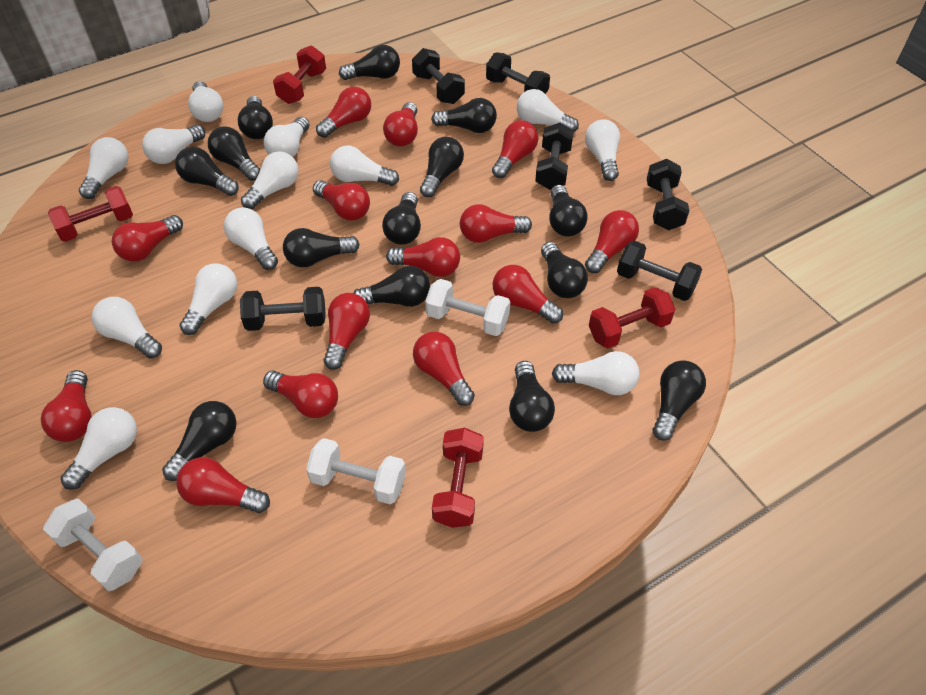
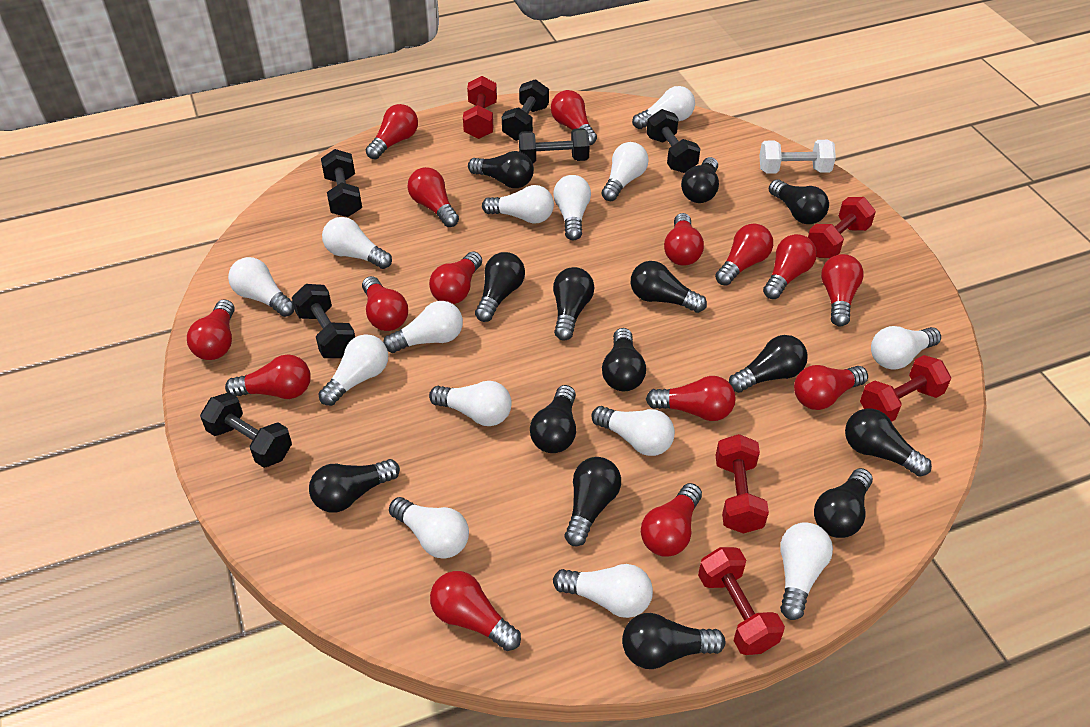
red dumbbell: [48,186,133,242] [273,45,326,104] [432,428,484,528] [589,287,675,348] = 4 -> [463,76,497,139] [698,547,785,655] [715,434,769,534] [808,197,876,258] [860,355,951,422] = 5
red light bulb: [41,370,92,442] [112,215,183,262] [176,457,270,513] [263,371,338,418] [313,180,370,221] [316,87,371,138] [324,293,370,370] [383,102,418,147] [386,237,460,277] [413,332,475,406] [460,204,532,243] [492,120,538,178] [493,265,563,324] [585,210,639,273] = 14 -> [187,299,235,360] [225,355,311,399] [362,276,408,331] [366,104,418,159] [407,167,459,227] [429,252,482,304] [430,571,521,651] [551,90,597,145] [641,483,702,557] [646,376,736,421] [664,213,704,266] [715,224,773,286] [763,234,817,299] [794,365,868,410] [821,254,864,326] = 15
white dumbbell: [43,499,143,591] [306,438,406,504] [425,279,510,336] = 3 -> [759,140,836,174] = 1
white light bulb: [60,407,137,490] [79,137,129,199] [92,297,162,359] [142,124,205,164] [179,263,237,335] [188,81,223,122] [224,207,278,270] [241,151,299,209] [264,117,310,157] [330,146,399,186] [517,89,579,132] [552,351,640,395] [585,119,620,181] = 13 -> [228,257,295,317] [319,334,388,406] [322,217,392,269] [383,301,463,353] [389,497,469,559] [429,381,512,426] [482,185,554,224] [553,175,591,241] [553,564,653,618] [591,406,675,456] [601,142,649,201] [632,86,695,129] [780,522,833,620] [871,326,941,370] = 14

